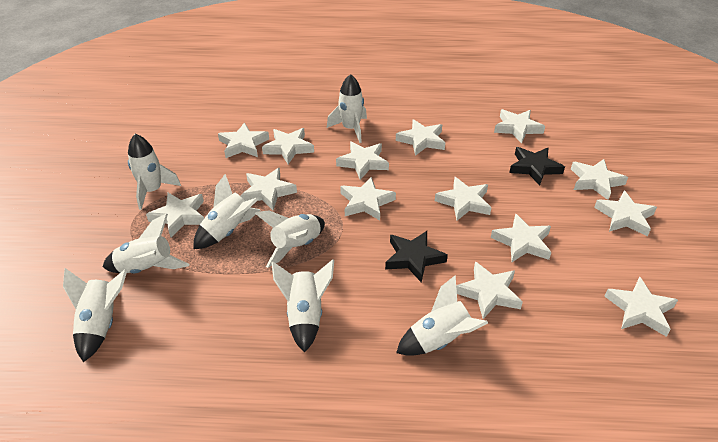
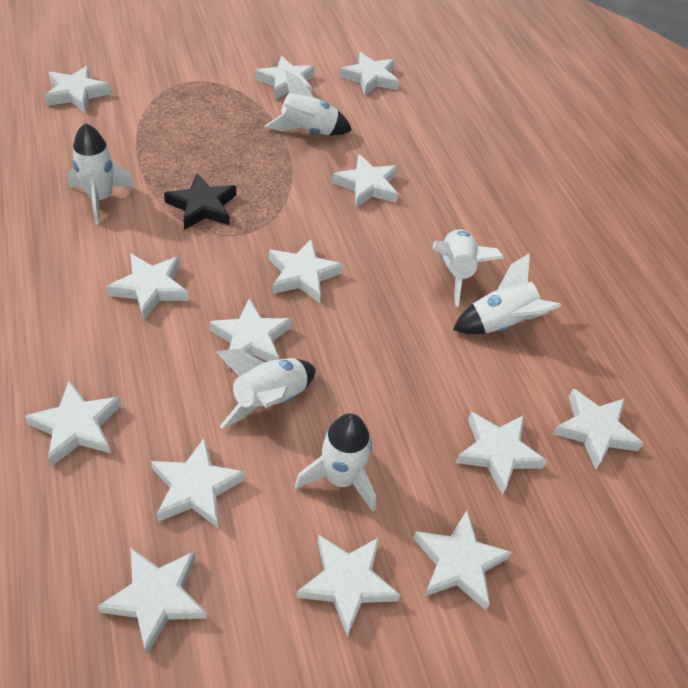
black star: [385,231,448,282] [509,147,565,186] = 2 -> [164,173,236,230] = 1
white rocket: [63,268,127,362] [103,213,189,273] [128,134,181,210] [193,174,261,249] [255,210,325,268] [271,259,334,353] [327,74,367,143] [396,275,488,356] = 8 -> [68,123,135,224] [216,349,316,429] [265,70,352,135] [295,413,376,512] [433,229,504,307] [453,253,561,334] = 6

